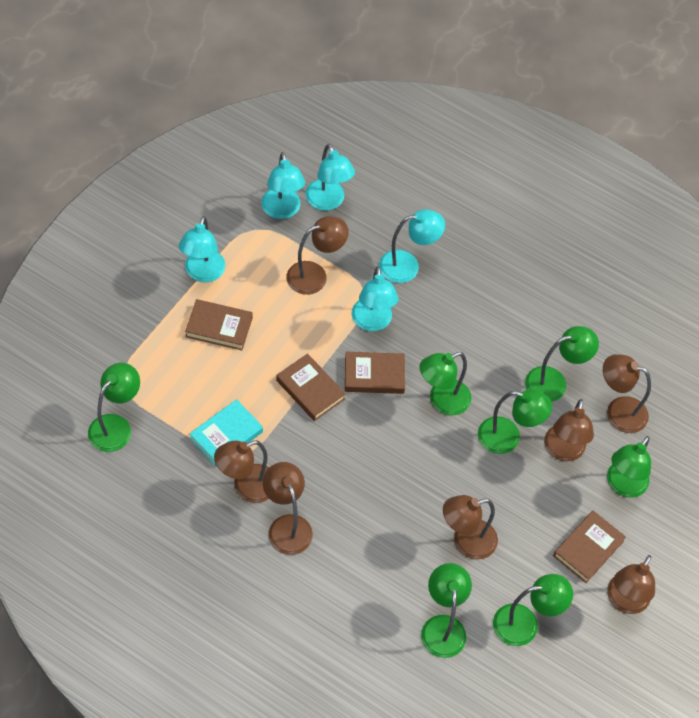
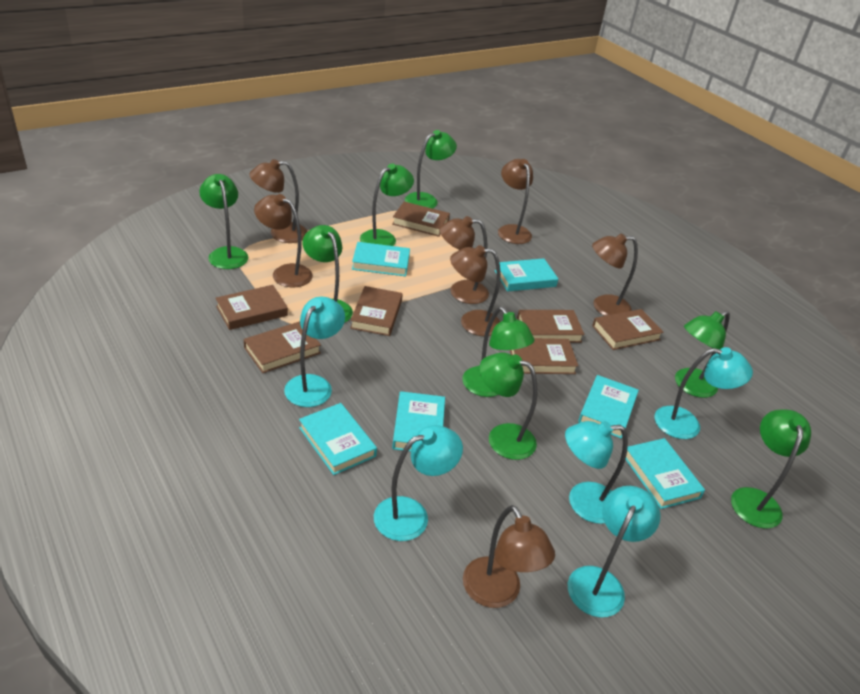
brown book: [185,299,253,350] [276,353,346,421] [345,352,405,394] [553,511,626,583] = 4 -> [215,285,288,330] [244,321,321,373] [350,286,403,336] [392,201,450,237] [510,338,578,374] [517,310,584,343] [592,309,664,350] = 7
green lamp: [88,363,140,452] [420,352,472,416] [421,563,472,658] [478,389,552,454] [493,574,573,646] [525,326,599,402] [607,436,651,498] = 7 -> [199,174,249,269] [302,225,353,323] [360,164,414,246] [405,130,457,209] [462,307,535,397] [479,353,537,460] [675,311,730,398] [731,410,811,529] = 8
turquoise book: [190,399,263,467] = 1 -> [299,403,377,475] [352,242,410,277] [392,391,445,451] [494,258,558,292] [578,375,639,439] [625,438,705,509] = 6

